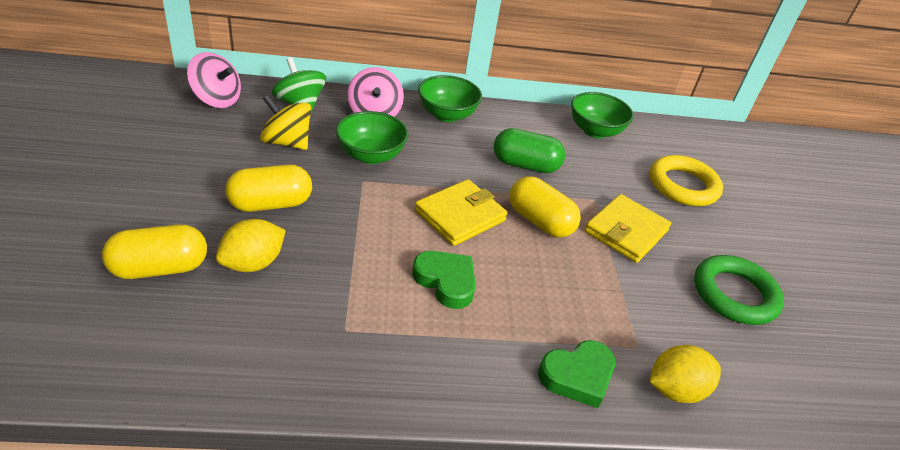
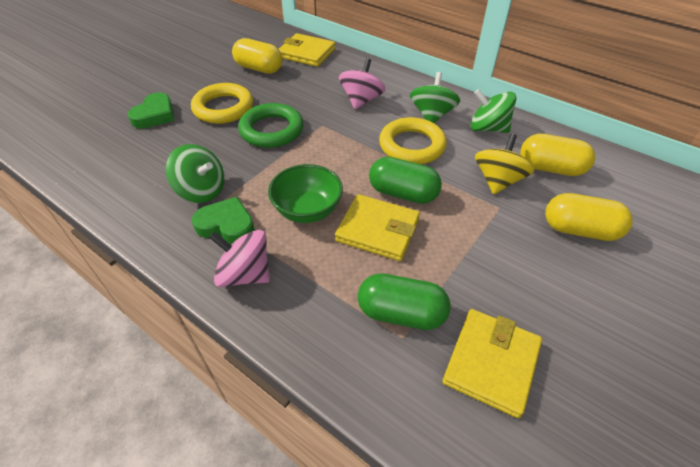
green bowl: [336,111,408,164] [418,75,482,122] [571,92,634,138] = 3 -> [268,164,343,223] = 1
green capsule: [494,128,565,173] = 1 -> [358,273,451,330] [369,157,442,204] = 2
green spinning top: [272,57,326,113] = 1 -> [166,144,224,203] [410,72,460,123] [470,89,517,133] = 3
yellow lemon: [216,219,286,272] [649,345,721,403] = 2 -> none = 0
yellow ring: [650,155,723,206] = 1 -> [191,83,253,124] [379,117,447,164] = 2
yellow wallet: [415,179,508,246] [584,194,671,263] = 2 -> [279,33,336,67] [335,194,420,261] [442,309,542,418] = 3

